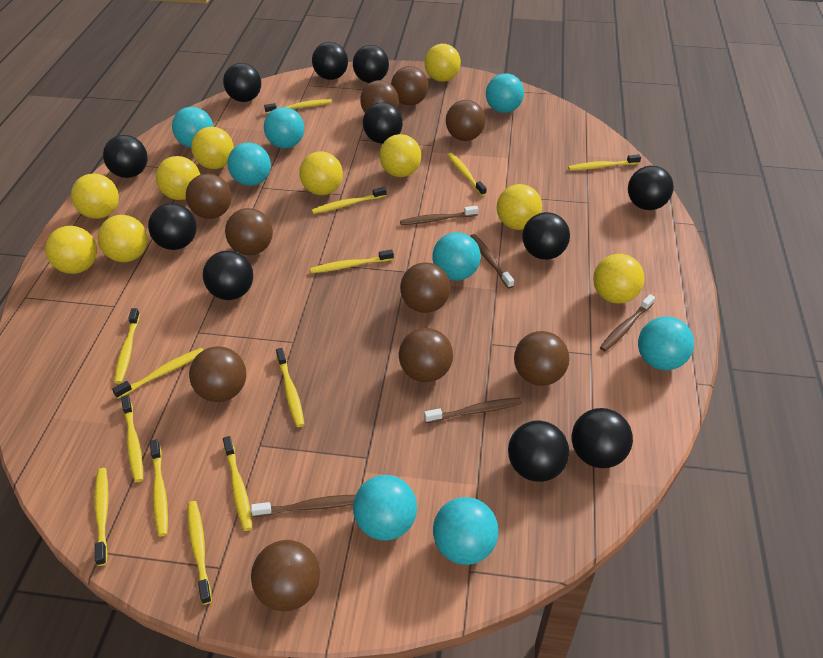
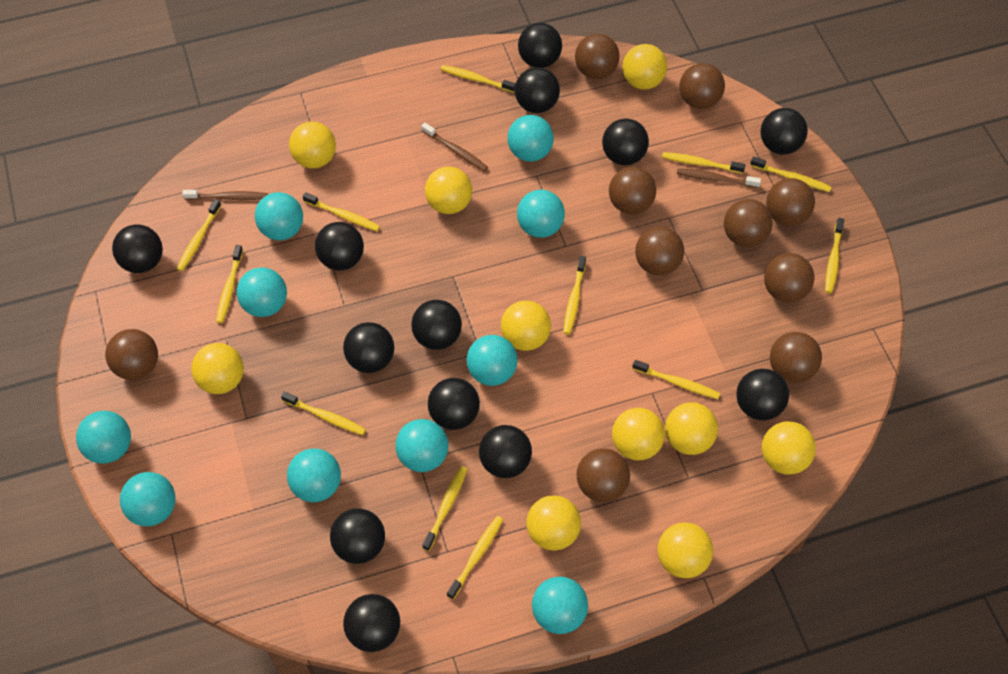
black ball: [103,135,148,178] [148,203,197,250] [203,251,253,300] [223,63,261,102] [312,42,348,80] [353,45,389,83] [363,102,403,144] [508,421,569,482] [522,212,570,260] [572,408,633,468] [628,166,674,210] = 11 -> [112,224,163,273] [315,222,364,271] [330,508,385,564] [343,322,394,373] [343,594,400,652] [411,300,462,350] [428,378,480,430] [479,425,532,478] [515,67,560,113] [518,23,562,68] [602,118,649,165] [736,369,789,421] [761,108,808,155] = 13
brown toothbrush: [251,495,356,517] [400,206,478,225] [424,397,522,423] [470,234,514,289] [600,294,655,351] = 5 -> [182,190,268,200] [421,123,488,172] [677,168,761,188] = 3
turquoise ball: [172,107,213,148] [227,142,271,186] [264,107,304,148] [353,475,417,541] [432,232,481,281] [433,497,499,565] [486,73,524,113] [638,316,694,370] = 8 -> [76,411,131,464] [120,472,176,526] [237,268,287,317] [255,192,303,240] [287,448,341,502] [395,419,449,472] [467,335,518,386] [507,115,554,162] [517,190,565,238] [532,577,588,634] = 10
yellow toothbrush: [94,468,109,566] [112,348,203,399] [114,308,140,384] [121,395,143,482] [150,439,168,536] [188,501,212,605] [223,436,253,531] [264,99,332,114] [276,348,304,427] [310,249,394,273] [312,187,386,214] [447,153,487,196] [568,154,641,171] = 13 -> [177,199,221,271] [216,245,243,323] [281,392,366,435] [303,192,380,231] [422,466,467,551] [441,65,516,93] [447,516,503,600] [563,256,586,334] [632,360,720,399] [662,152,745,173] [750,156,831,192] [825,218,844,293] = 12

